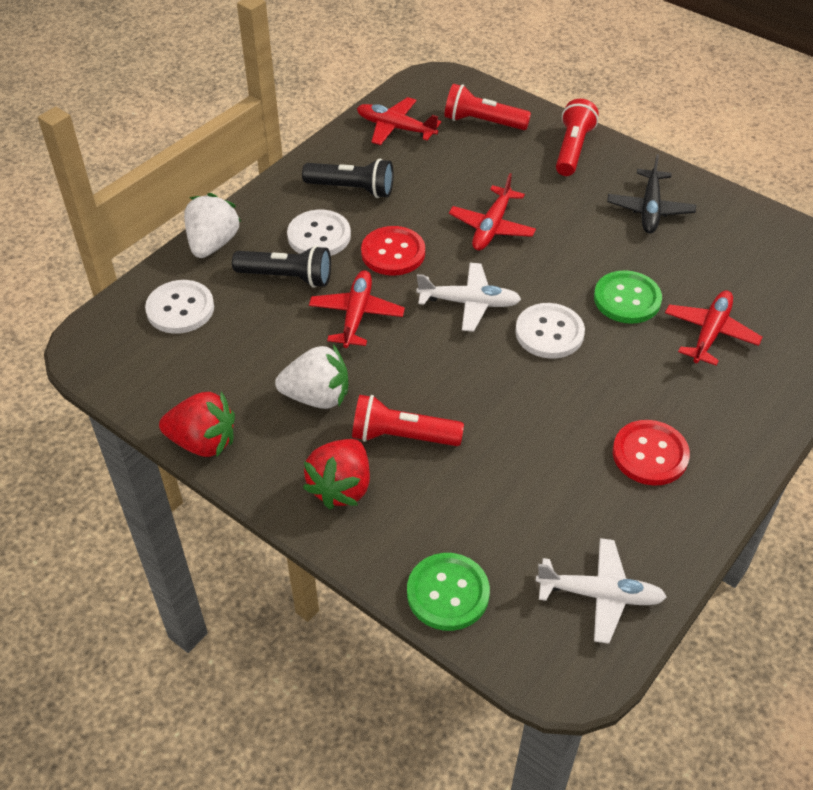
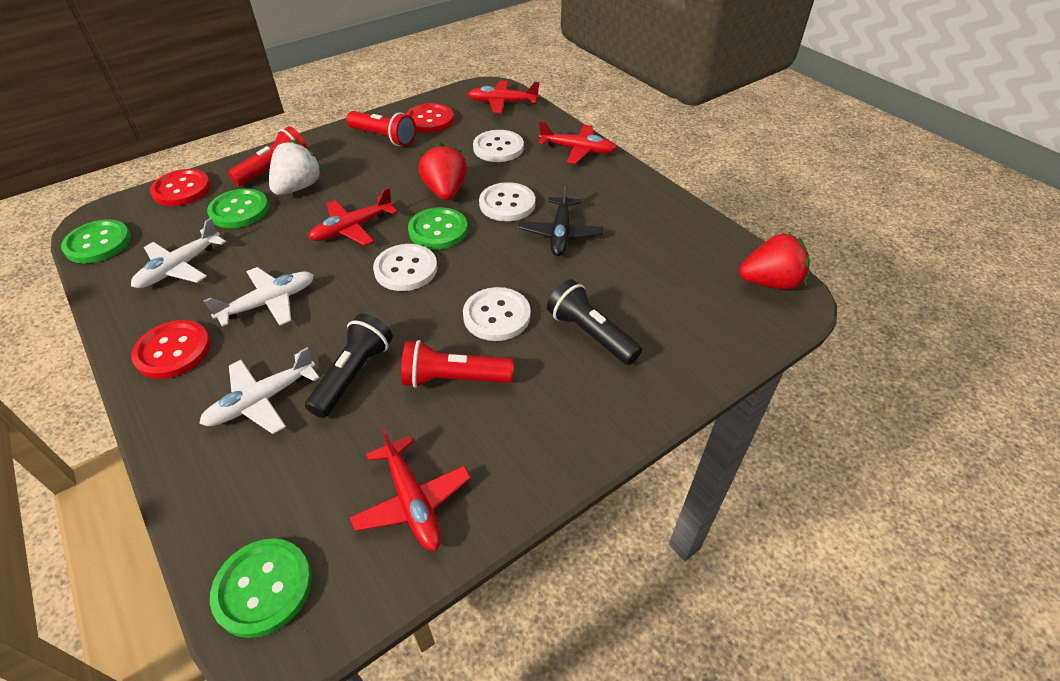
green button: [407,553,490,631] [594,270,662,324] = 2 -> [61,219,131,263] [207,188,269,228] [210,538,312,638] [408,207,468,250] = 4
red button: [361,226,425,276] [613,420,690,486] = 2 -> [131,320,211,379] [150,169,211,206] [406,103,454,133] = 3
white button: [145,280,214,334] [287,210,351,256] [515,303,585,359] = 3 -> [373,244,438,291] [463,287,531,341] [473,130,524,162] [479,182,535,221] = 4
white plane: [416,263,521,332] [536,538,667,644] = 2 -> [131,218,226,288] [199,347,320,434] [203,267,314,327] = 3
white strawberry: [184,193,241,258] [275,345,348,409] = 2 -> [269,139,324,195] = 1

